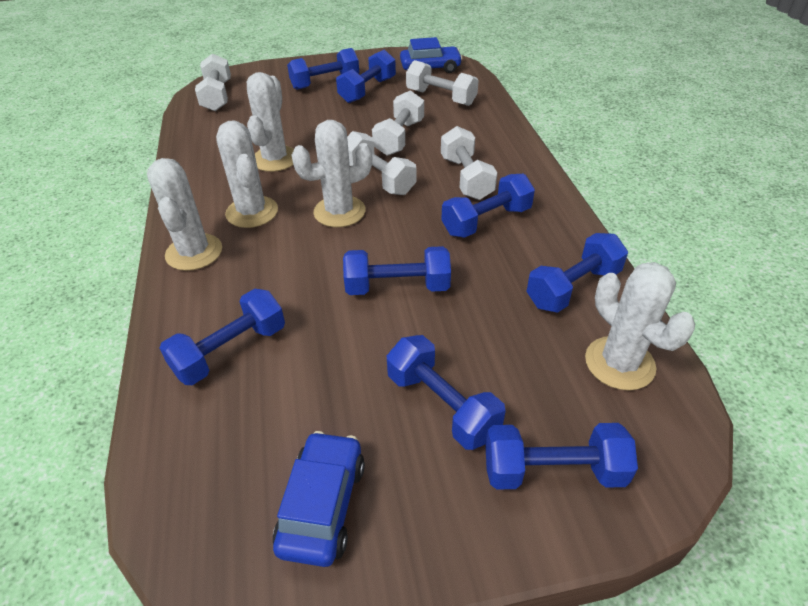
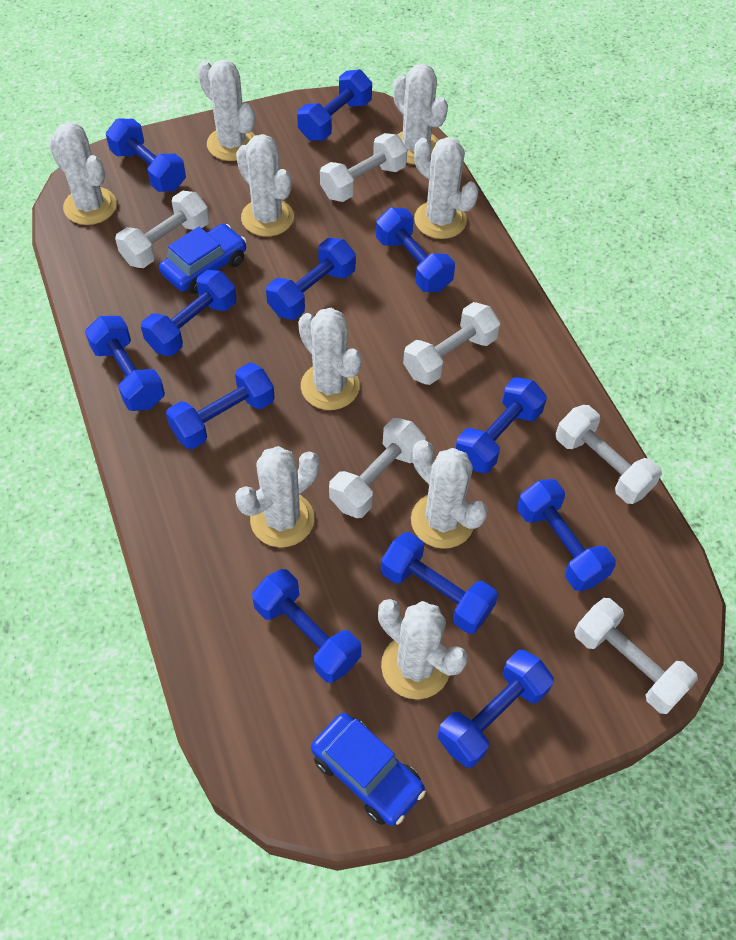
blue dumbbell: [160,289,285,385] [287,48,359,90] [336,50,396,103] [343,246,451,295] [387,335,506,450] [441,174,535,238] [485,423,638,490] [526,233,628,313] = 8 -> [85,316,165,411] [106,119,186,192] [141,270,237,356] [166,363,275,449] [252,569,362,683] [266,238,356,320] [297,69,372,141] [376,208,455,292] [381,532,498,634] [437,650,554,768] [455,377,547,473] [517,479,616,591] = 12
white cactus: [147,158,222,271] [216,120,278,228] [247,72,294,172] [292,120,372,227] [585,262,695,390] = 5 -> [49,122,117,225] [197,59,255,161] [235,446,319,547] [236,134,294,236] [298,308,362,410] [378,599,468,699] [393,64,448,164] [411,440,488,549] [414,137,478,239] = 9
white dumbbell: [195,53,231,111] [347,131,416,195] [372,90,424,156] [406,60,479,106] [441,126,497,200] = 5 -> [115,191,209,268] [320,133,407,202] [329,418,426,518] [403,302,500,385] [556,405,662,504] [574,598,698,714] = 6

